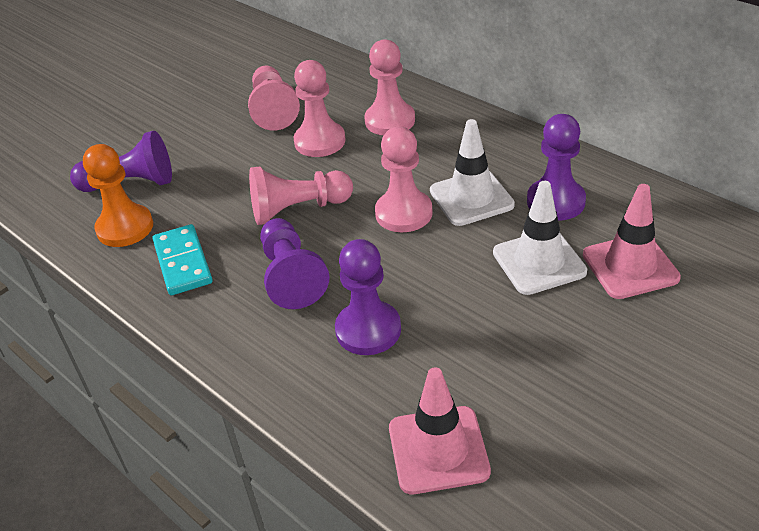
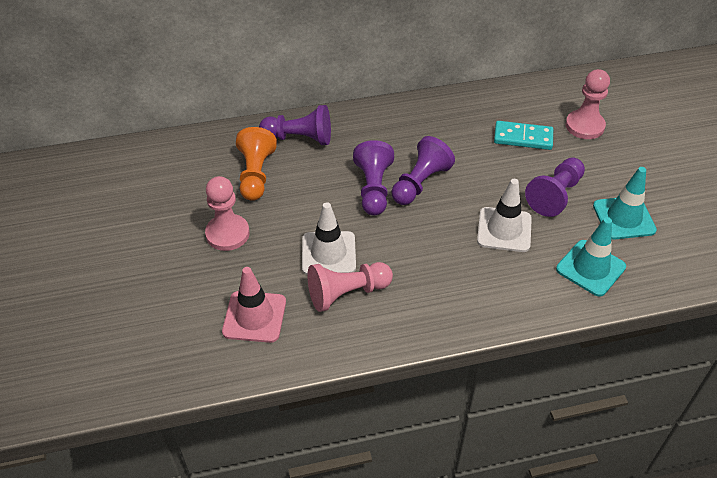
pink pawn: [248,65,300,131] [249,167,353,225] [293,60,346,157] [364,39,415,135] [375,127,433,232] = 5 -> [205,176,249,251] [307,262,393,312] [565,69,610,139] = 3
pink traffic cone: [389,367,491,494] [583,184,681,299] = 2 -> [222,267,286,343] = 1
turquoise traffic cone: none = 0 -> [556,217,626,297] [593,167,657,239] = 2

